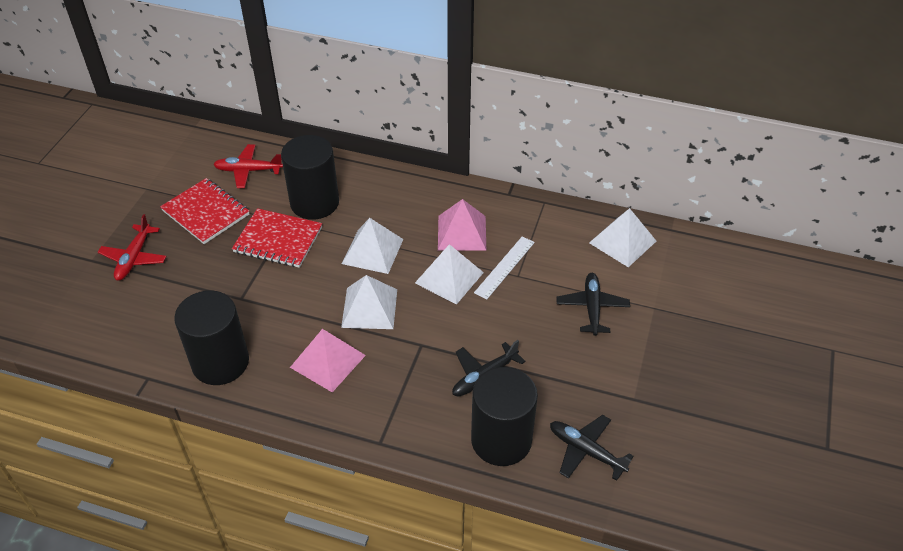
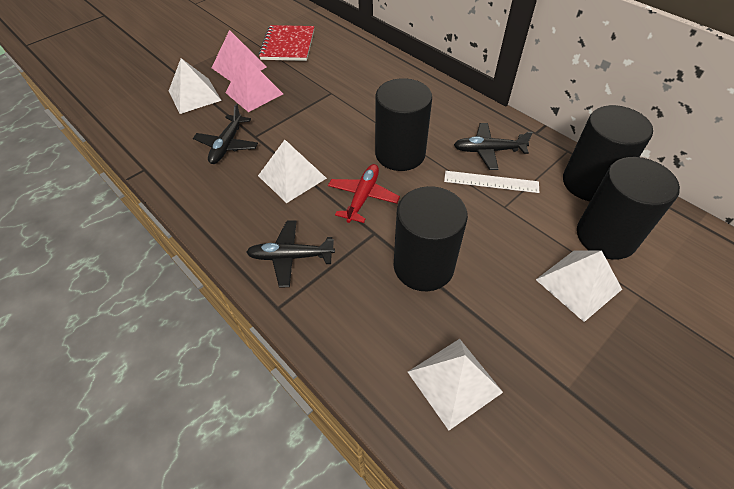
black cylinder: [174,291,249,385] [281,135,339,220] [471,367,538,466] = 3 -> [375,78,432,171] [394,186,468,291] [563,105,653,201] [577,157,680,260] = 4
red notebook: [160,178,249,244] [232,208,322,268] = 2 -> [259,25,314,61] = 1
red plane: [98,214,167,281] [213,144,283,188] = 2 -> [328,164,400,223] = 1

